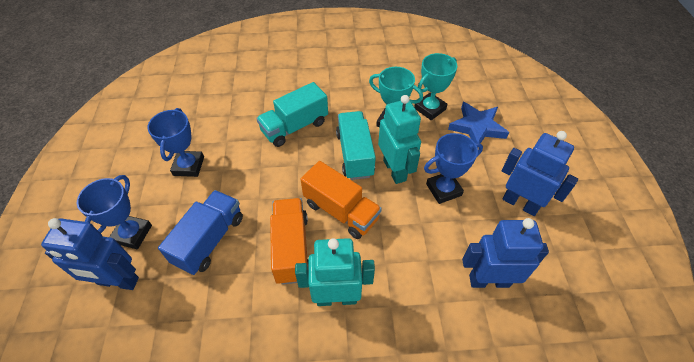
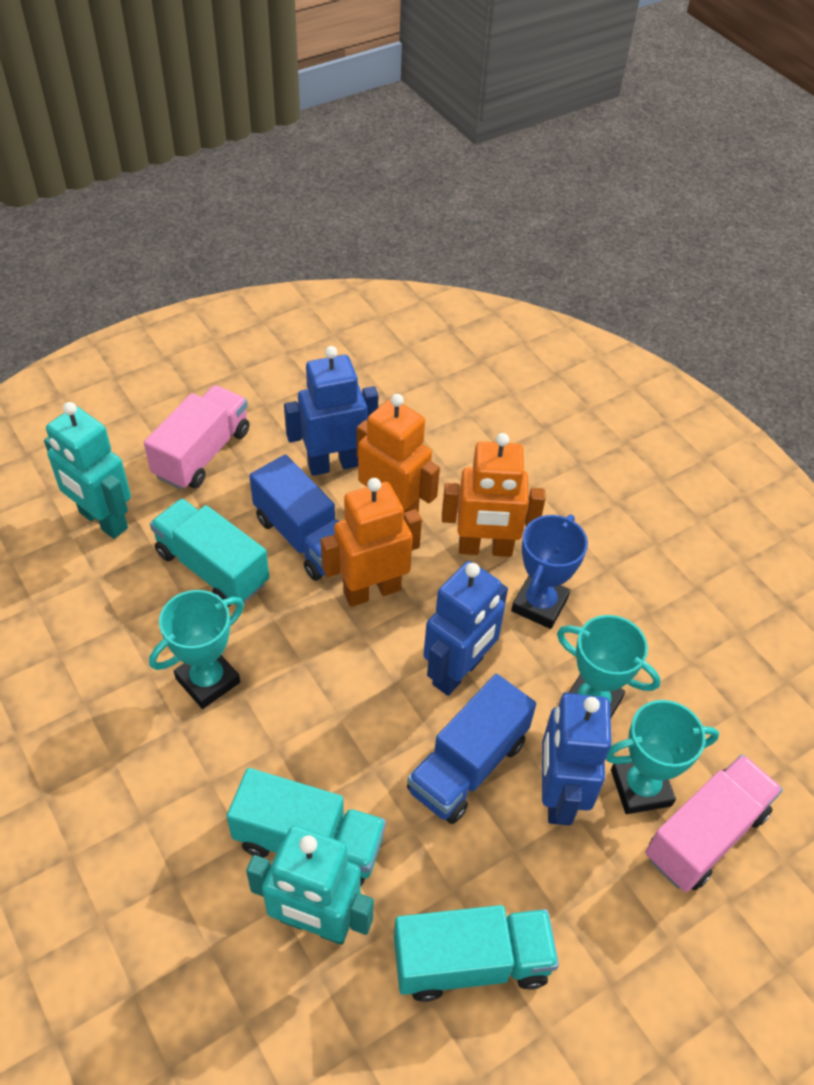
blue star: [448,102,509,148] = 1 -> none = 0
blue trophy: [77,175,152,249] [147,108,204,177] [424,133,483,204] = 3 -> [511,514,588,629] = 1
blue truck: [158,190,243,275] = 1 -> [249,455,339,581] [407,674,536,824] = 2
orange robot: none = 0 -> [321,478,422,607] [357,394,440,513] [442,433,546,557] = 3
orange truck: [270,198,308,285] [300,161,382,239] = 2 -> none = 0
pink truck: none = 0 -> [144,385,250,490] [645,754,783,892] = 2
turquoise trophy: [369,67,423,128] [414,53,457,120] = 2 -> [149,590,244,709] [557,615,661,718] [606,700,719,814] = 3
turquoise truck: [256,82,328,147] [336,111,376,180] = 2 -> [150,499,269,607] [227,768,386,886] [394,905,559,1002] = 3

